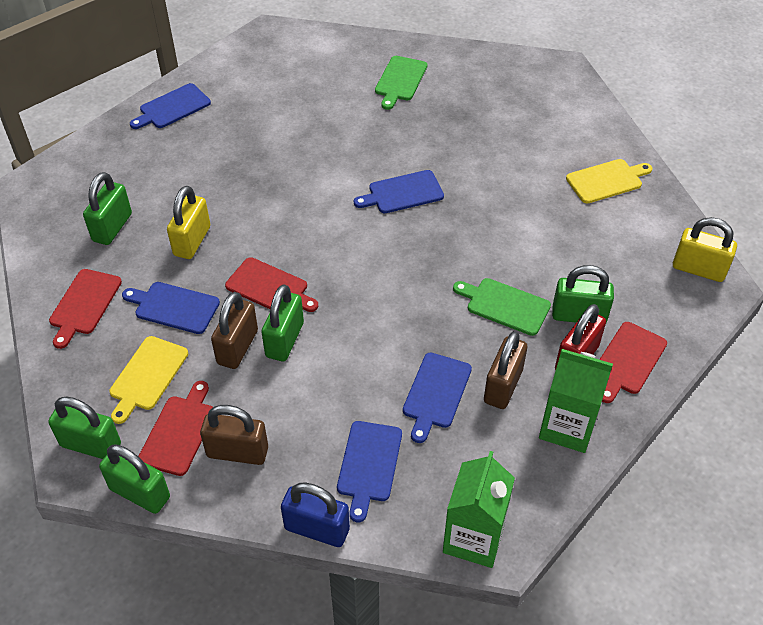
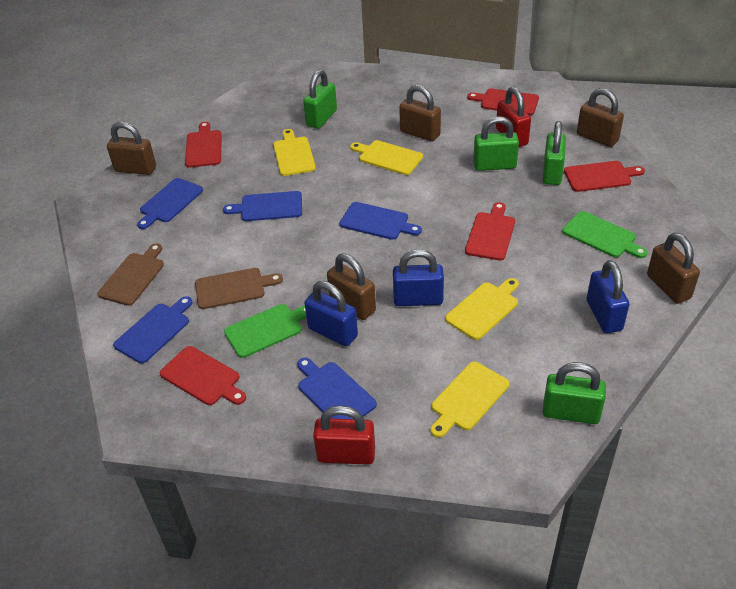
blue padlock: [281,483,350,547] = 1 -> [305,281,358,346] [393,249,444,306] [587,260,629,333] = 3
brown cutting board: none = 0 -> [98,243,164,306] [195,268,283,309] = 2
brown padlock: [200,405,268,465] [211,292,258,369] [484,331,527,409] = 3 -> [107,122,156,175] [327,253,376,320] [399,85,441,142] [577,88,624,147] [647,232,700,304] = 5
green carton: [443,451,515,568] [539,349,613,453] = 2 -> none = 0
green padlock: [48,397,121,459] [83,172,132,245] [99,444,170,514] [261,284,304,361] [552,265,614,323] = 5 -> [303,69,337,129] [473,116,519,171] [543,121,566,185] [543,362,606,424] = 4
red cutting board: [49,269,122,349] [138,381,213,476] [225,257,318,312] [599,322,667,403] = 4 -> [160,346,246,405] [185,122,222,168] [465,202,515,261] [467,89,539,115] [564,161,645,192] = 5
red padlock: [555,304,606,370] = 1 -> [313,405,375,465] [496,87,531,147] = 2
yellow cutting board: [109,336,188,424] [566,159,652,203] = 2 -> [273,129,316,176] [350,140,423,175] [431,361,509,438] [445,278,519,340] = 4
yellow padlock: [167,186,210,259] [673,217,737,282] = 2 -> none = 0

